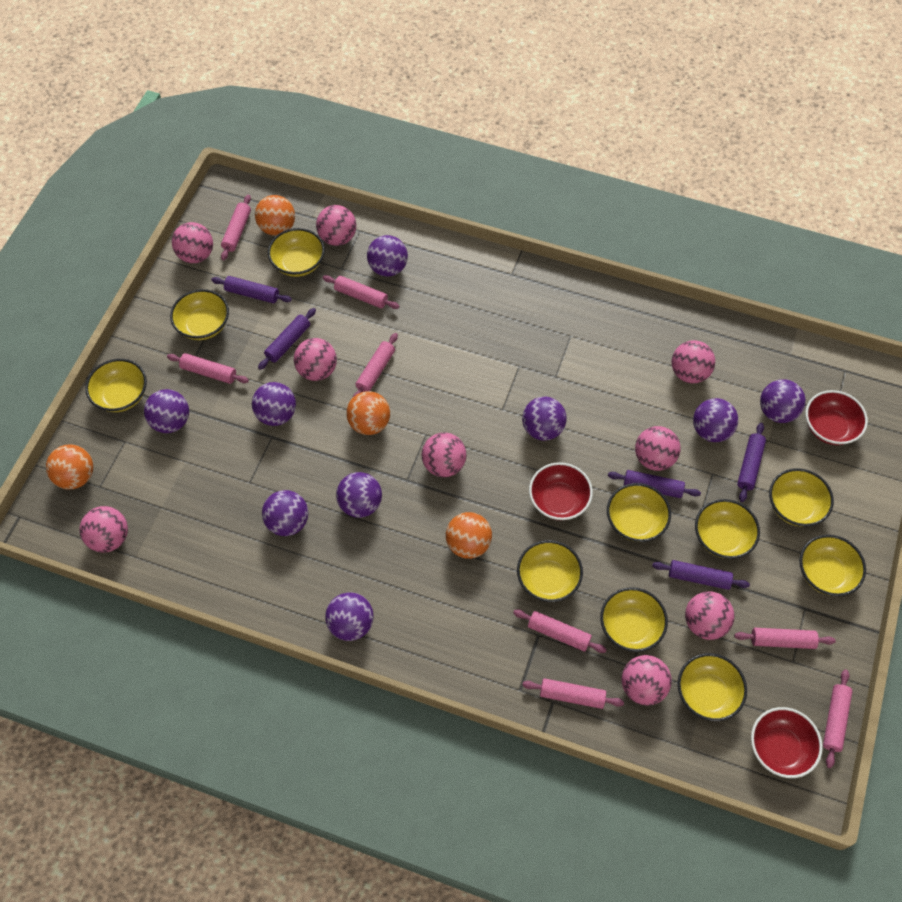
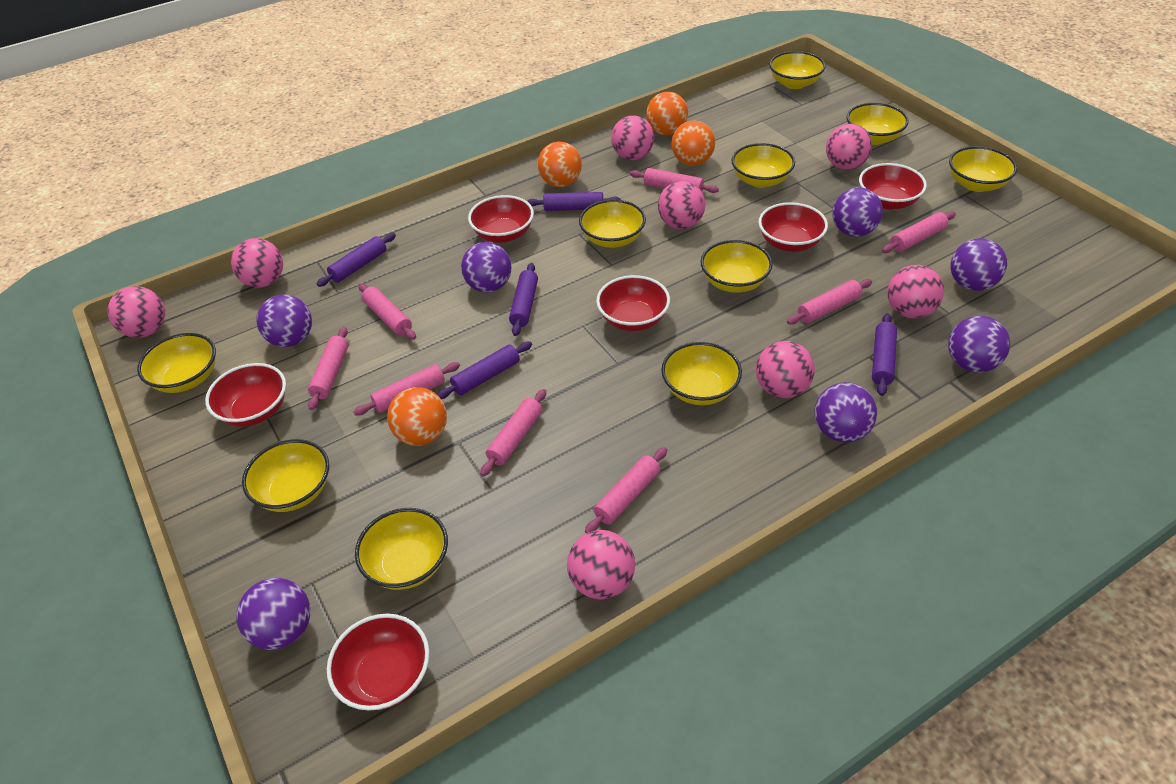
pink ball: [79,506,128,552] [172,222,213,263] [294,338,337,381] [316,205,356,246] [422,433,466,477] [622,655,672,705] [635,426,681,471] [672,340,715,383] [685,591,734,640] = 9 -> [108,286,165,338] [231,238,283,288] [567,530,635,600] [611,116,654,160] [658,181,705,229] [756,341,815,398] [826,124,872,170] [887,265,944,318] = 8
purple ball: [144,389,189,433] [252,382,296,426] [262,490,308,536] [325,592,373,641] [336,472,382,518] [367,235,408,277] [522,397,567,441] [693,398,738,442] [760,379,806,423] = 9 -> [236,578,310,650] [256,294,312,347] [461,242,511,293] [814,382,877,442] [832,187,883,237] [948,316,1010,373] [950,238,1007,291] = 7
red bowl: [529,462,593,521] [751,707,823,778] [805,390,868,445] = 3 -> [205,363,286,427] [327,614,429,711] [468,195,534,243] [596,275,670,331] [758,202,828,252] [859,163,927,210] = 6

